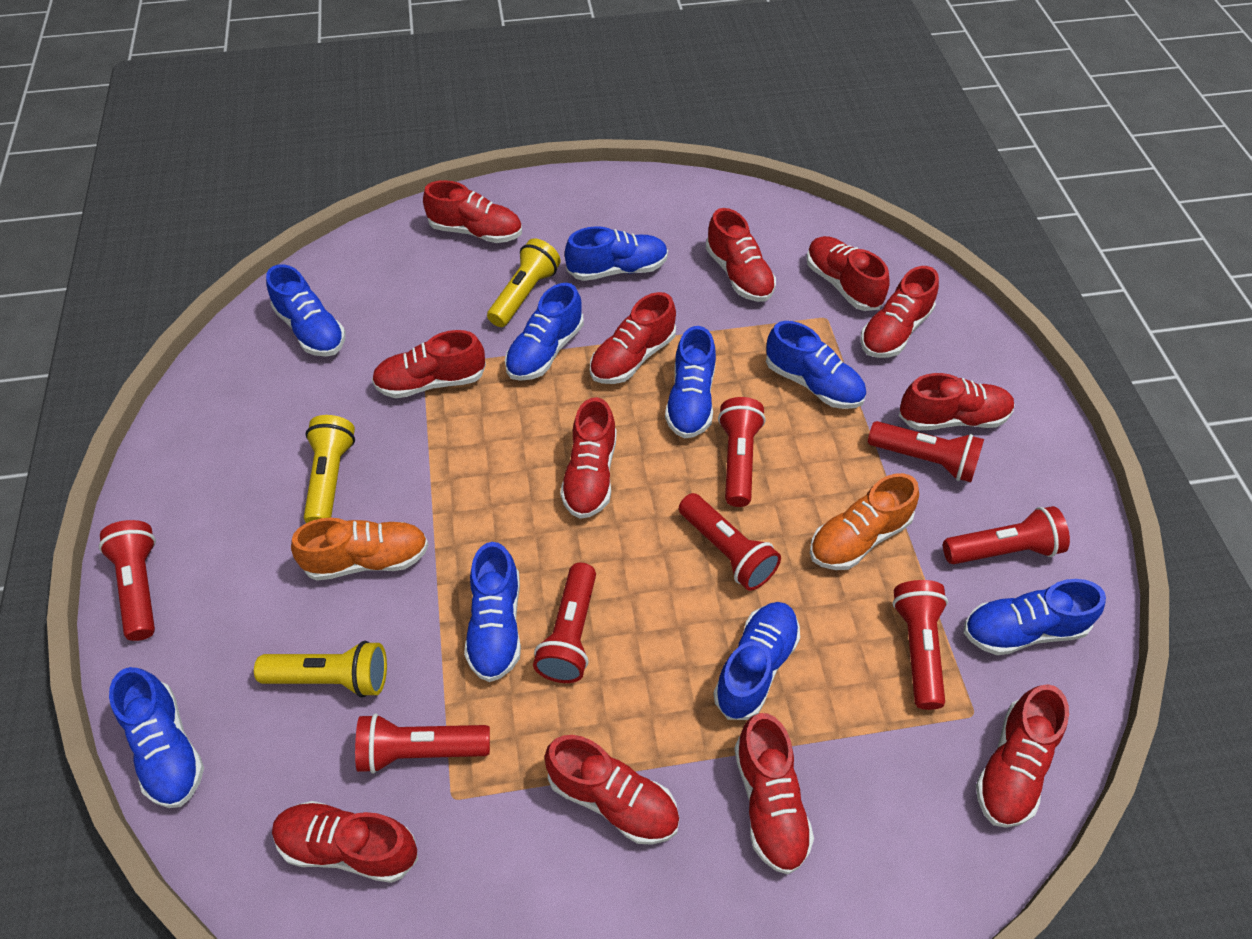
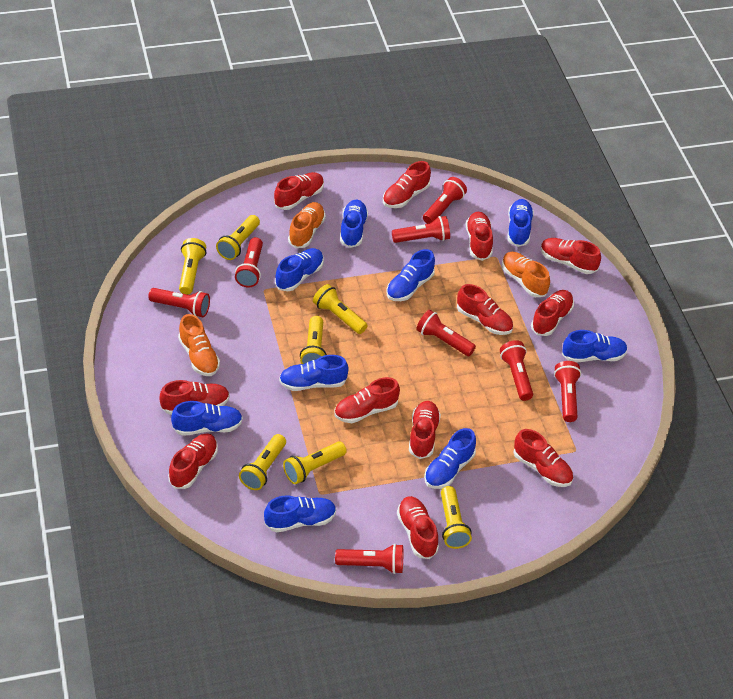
orange shoe: [291,518,429,581] [810,473,919,570] = 2 -> [178,314,220,376] [288,202,326,248] [502,252,550,297] = 3
yellow flashlight: [254,641,387,698] [304,415,355,523] [487,238,561,327] = 3 -> [179,238,206,295] [216,215,260,260] [239,434,286,490] [283,441,347,484] [300,316,327,364] [313,284,368,334] [441,486,472,549] = 7

